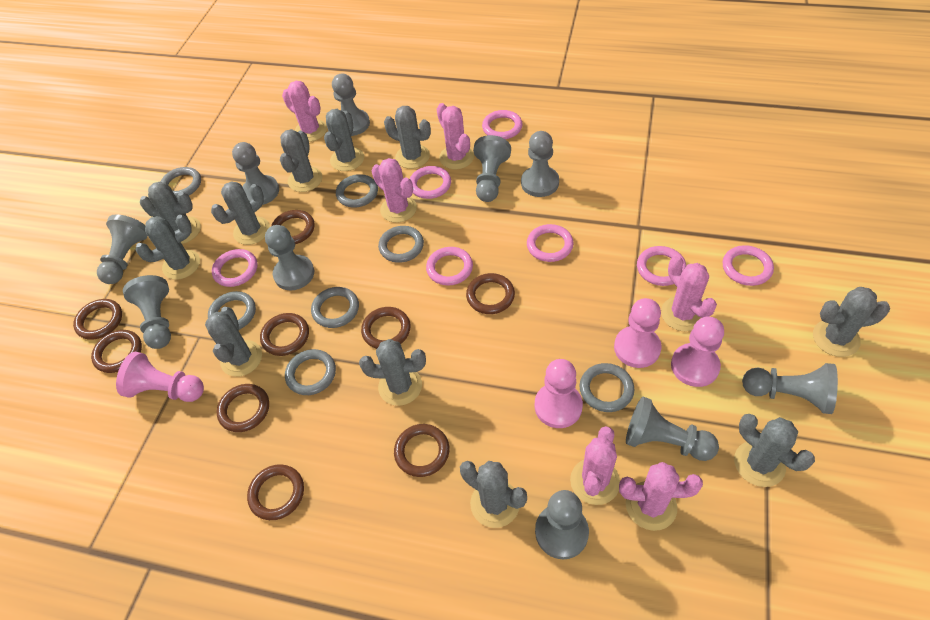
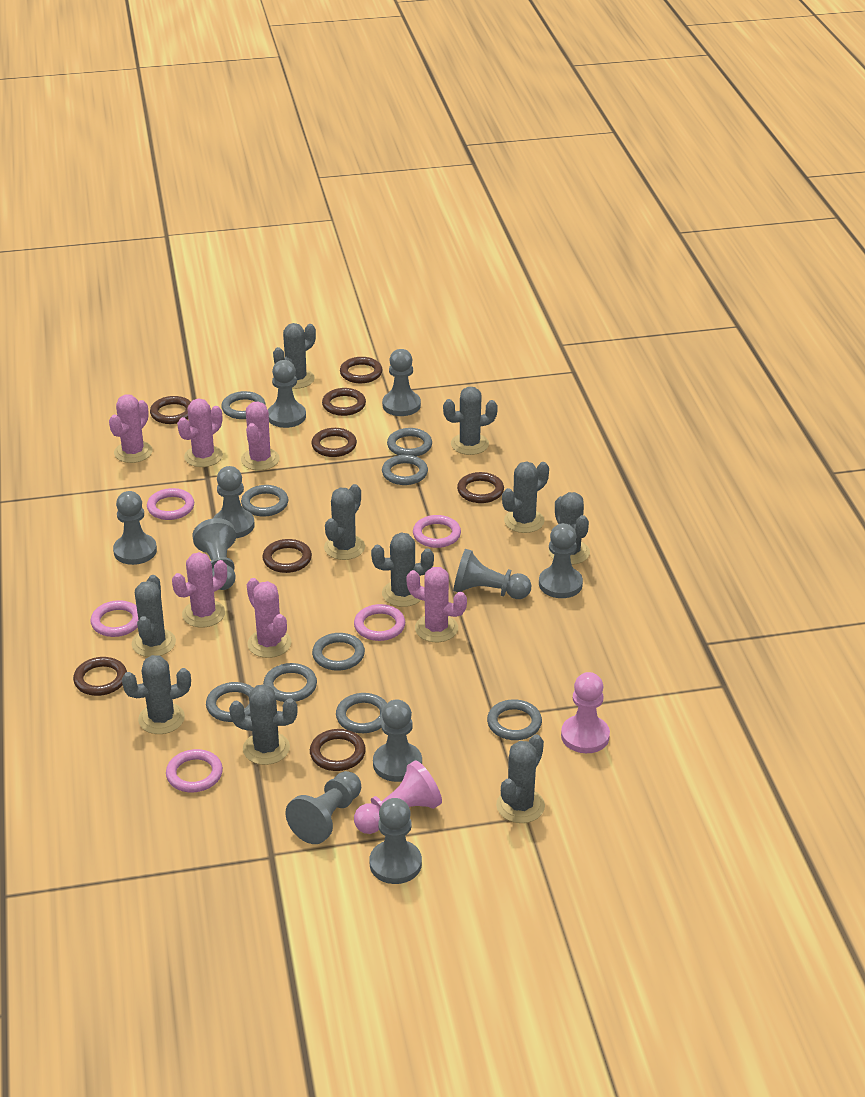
brown ring: [73,299,122,340] [91,330,142,373] [217,384,269,432] [247,464,304,520] [260,313,309,356] [271,210,315,244] [361,307,411,349] [394,424,449,477] [466,273,515,314] = 9 -> [73,657,127,696] [150,396,191,424] [262,539,312,573] [310,729,366,771] [311,428,357,457] [322,388,366,416] [340,357,383,383] [457,472,504,503] = 8
grey cactus: [136,215,200,280] [140,182,201,244] [205,307,262,377] [211,181,270,245] [280,129,323,192] [324,109,364,171] [359,339,426,406] [384,106,431,169] [460,461,527,528] [734,414,815,487] [813,287,890,357] = 11 -> [122,655,191,734] [132,575,176,657] [229,684,298,765] [273,323,316,389] [324,484,365,560] [371,532,434,607] [443,387,498,455] [496,735,545,823] [502,461,549,533] [549,492,590,565] = 10
grey ring: [161,167,201,198] [208,291,256,330] [285,349,336,395] [311,287,359,328] [336,174,378,207] [378,226,424,263] [580,363,635,412] = 7 -> [206,682,253,722] [221,391,265,419] [241,485,288,517] [263,663,317,702] [312,633,365,671] [336,693,387,733] [382,455,428,485] [387,428,432,457] [487,699,542,740] = 9
pink pawn: [116,352,204,402] [535,359,583,428] [614,298,662,368] [671,317,724,387] = 4 -> [354,760,442,834] [561,672,610,753] = 2
pink ring: [212,249,258,287] [410,166,451,199] [426,247,473,286] [482,110,522,139] [527,224,574,262] [637,246,686,286] [723,245,774,286] = 7 -> [90,600,138,637] [147,488,194,520] [166,749,223,792] [354,604,405,641] [413,515,461,548] = 5

